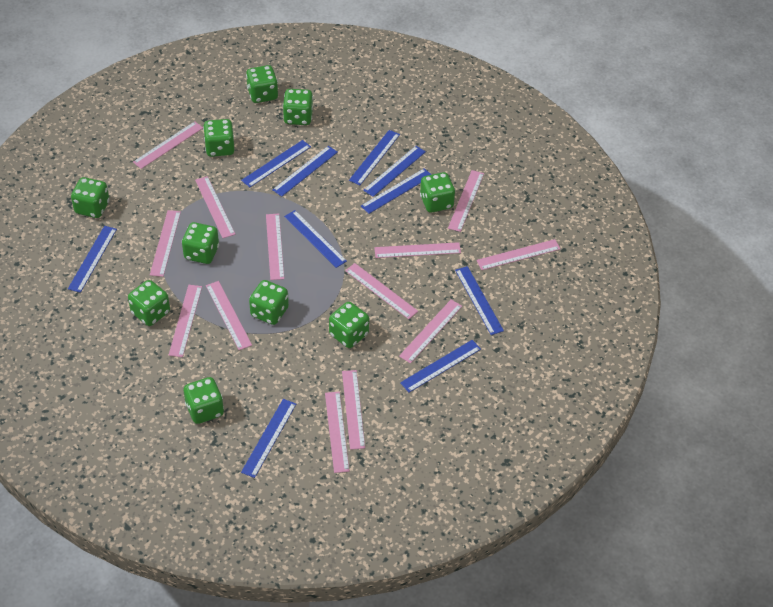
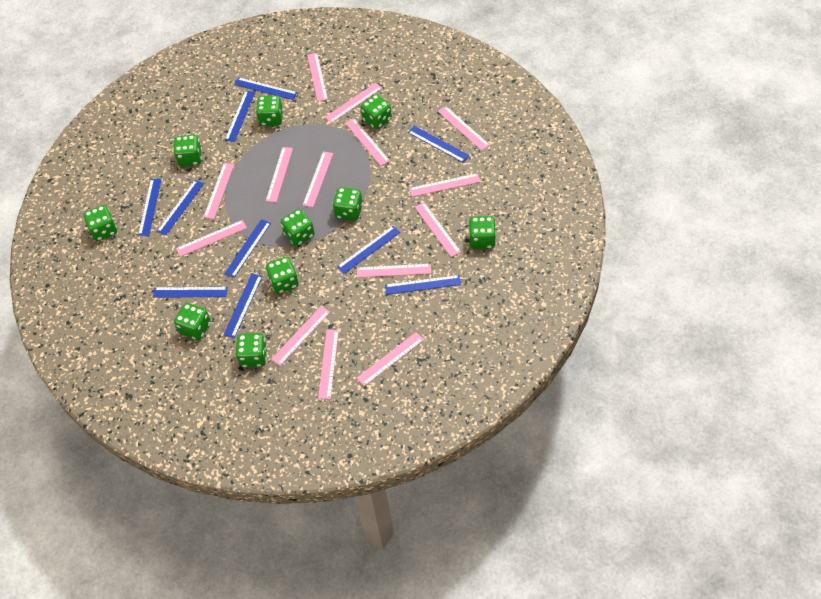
pink ruler: [133,121,203,169] [150,210,181,277] [169,285,202,357] [195,176,235,238] [206,281,252,350] [266,214,284,280] [325,392,349,473] [342,370,365,450] [345,263,418,319] [374,242,461,258] [399,300,462,363] [448,170,484,232] [476,239,560,270] = 13 -> [176,220,247,257] [203,163,234,219] [266,147,293,202] [271,306,330,366] [303,151,333,207] [307,53,328,102] [318,330,339,399] [325,83,382,123] [345,118,390,166] [357,264,431,278] [357,332,424,386] [409,173,481,197] [415,202,461,257] [438,106,490,151] = 14

